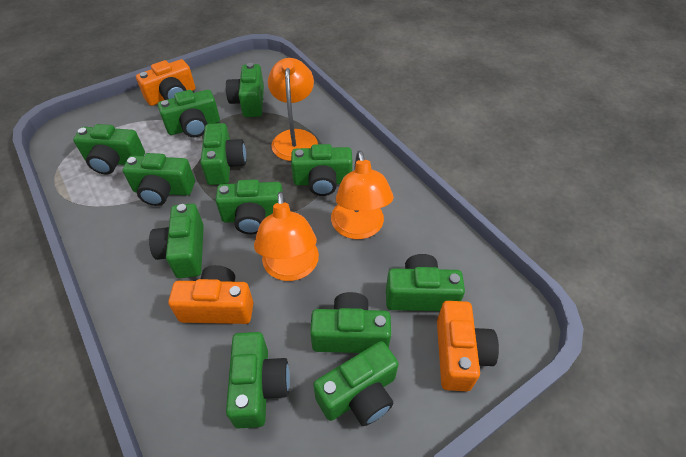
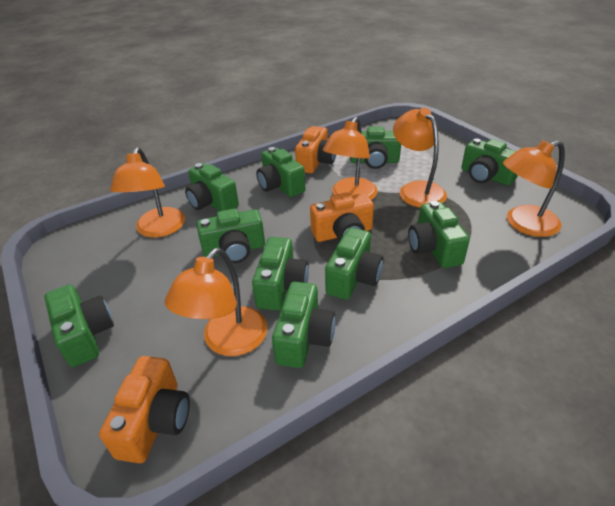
green camera: [73,124,145,174] [123,153,195,206] [149,203,204,278] [158,90,220,137] [200,123,246,185] [215,179,283,234] [226,63,264,117] [226,332,290,429] [291,144,353,196] [310,292,391,353] [313,341,399,426] [386,254,465,311] = 12 -> [44,285,114,367] [185,163,239,211] [197,209,265,263] [252,237,309,310] [256,147,305,197] [272,282,335,368] [325,228,384,300] [350,127,401,169] [408,201,470,268] [461,139,518,186] = 10
orange lamp: [254,191,319,281] [268,58,318,161] [331,150,394,239] = 3 -> [110,147,185,238] [165,248,268,356] [322,117,378,200] [393,108,447,208] [503,140,565,237] = 5

